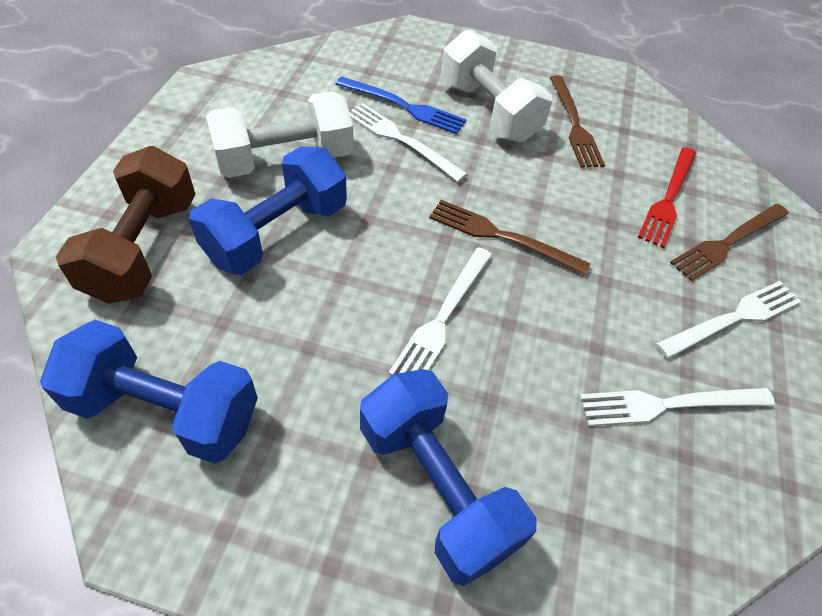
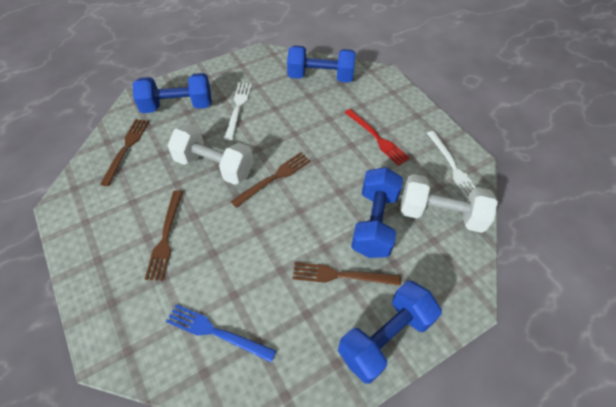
blue dumbbell: [40,320,258,464] [189,146,347,275] [360,369,537,586] = 3 -> [132,73,212,113] [287,45,355,83] [338,281,442,383] [351,167,403,258] = 4
brown dumbbell: [56,146,196,304] = 1 -> none = 0
brown fork: [429,200,591,275] [550,75,605,168] [670,204,789,282] = 3 -> [100,119,149,186] [145,190,183,281] [231,152,310,208] [293,262,401,286] = 4
white fork: [349,103,467,182] [388,247,492,375] [580,388,775,426] [656,281,802,359] = 4 -> [224,83,252,140] [427,131,476,199] = 2

